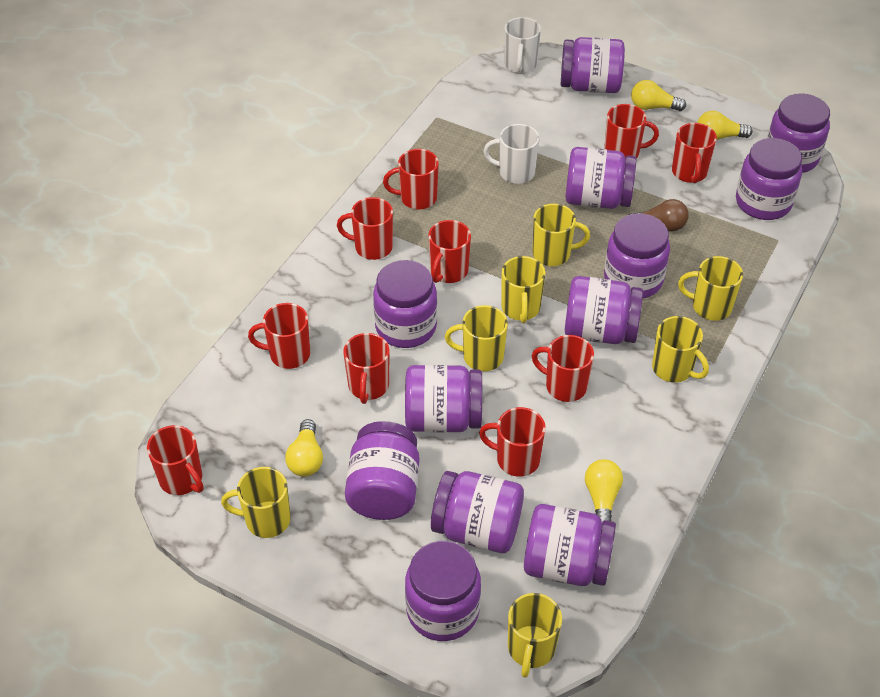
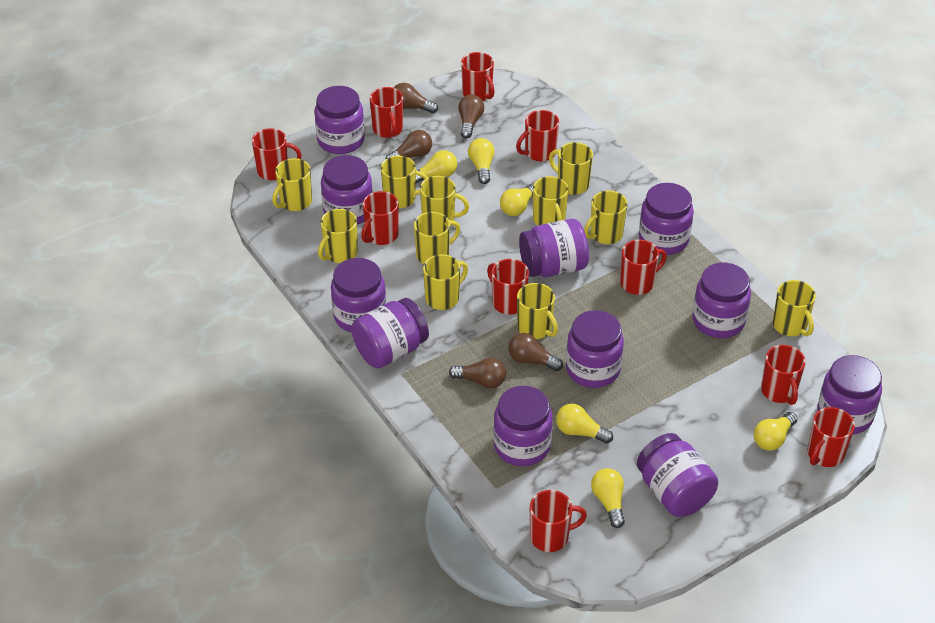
brown light bulb: [629,199,689,231] = 1 -> [386,130,432,159] [394,83,438,114] [449,358,506,388] [458,94,484,138] [509,333,563,371] = 5
purple jar: [345,421,419,520] [373,260,437,348] [405,365,482,433] [405,541,481,641] [431,471,524,553] [524,504,616,586] [561,37,625,93] [565,147,636,209] [565,276,643,344] [604,213,670,298] [736,138,802,220] [767,93,830,173] = 12 -> [315,86,365,154] [321,155,373,225] [331,258,386,332] [351,298,429,368] [493,386,553,466] [519,219,589,277] [566,310,624,388] [637,433,718,517] [639,183,694,255] [692,263,751,338] [817,355,882,435] = 11
white mug: [484,124,539,184] [504,17,541,73] = 2 -> none = 0
yellow light bulb: [285,419,323,477] [585,459,623,522] [631,80,686,111] [697,111,753,140] = 4 -> [416,150,457,183] [468,138,495,184] [500,184,534,216] [556,404,613,444] [591,468,625,528] [754,412,798,451] = 6
yellow mug: [221,467,291,538] [445,305,508,371] [501,256,545,323] [508,593,562,678] [532,204,590,266] [652,316,709,383] [678,256,743,321] = 7 -> [272,158,312,211] [318,209,358,263] [381,156,428,208] [414,212,460,264] [420,176,469,221] [423,254,468,310] [517,283,558,339] [533,176,568,226] [549,142,593,195] [584,190,627,244] [773,280,816,336] = 11

